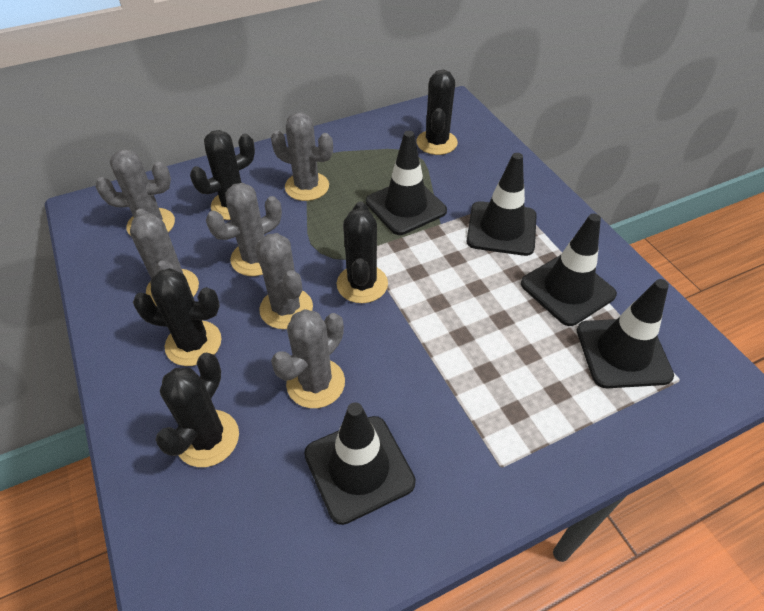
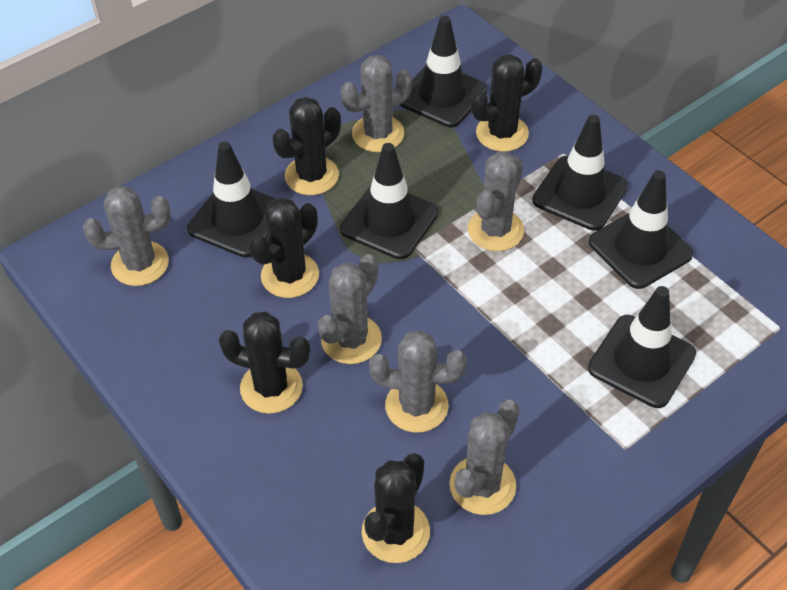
black traffic cone: [304,402,416,525] [366,131,447,235] [467,153,537,256] [521,214,617,326] [577,279,674,388] = 5 -> [187,142,276,258] [340,143,438,259] [400,16,487,128] [532,115,628,231] [588,286,696,408] [589,170,694,289] = 6

